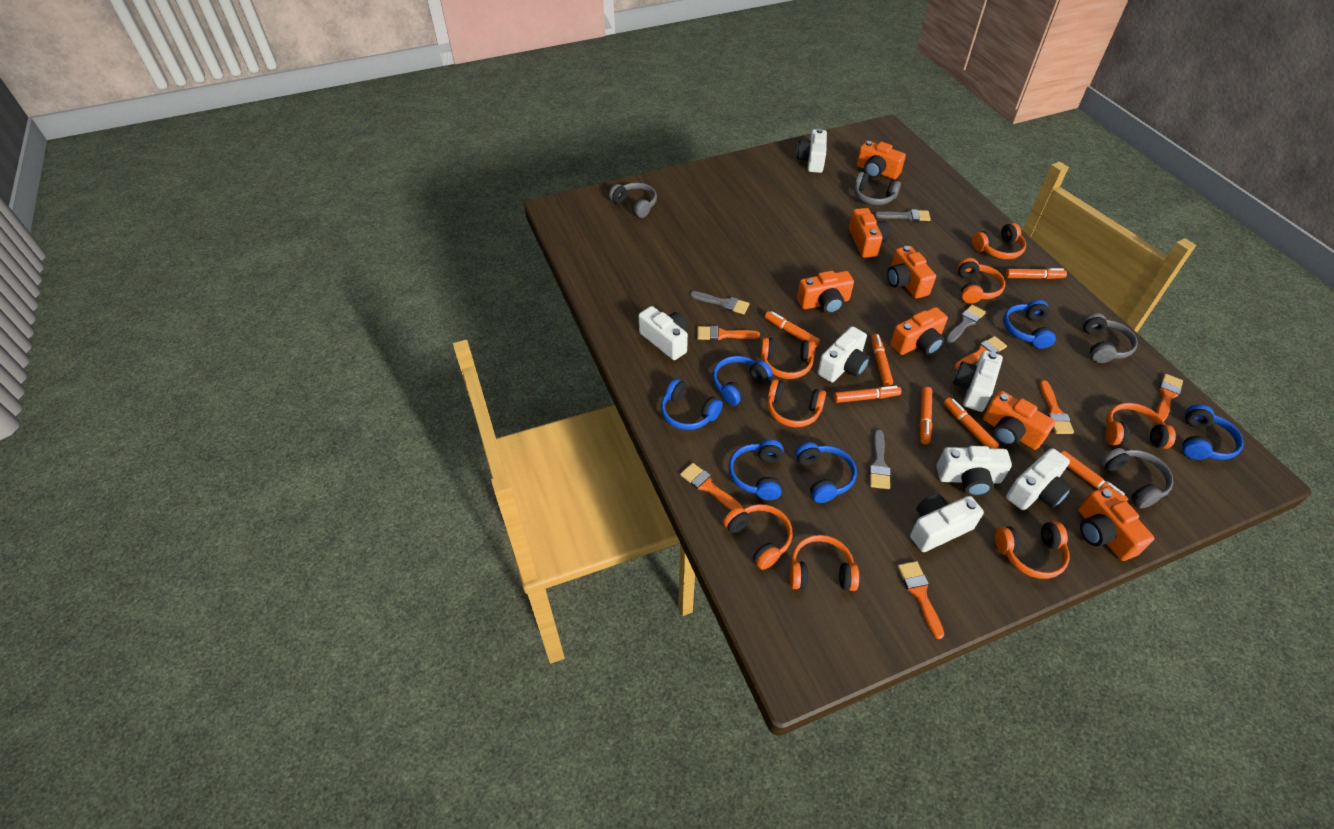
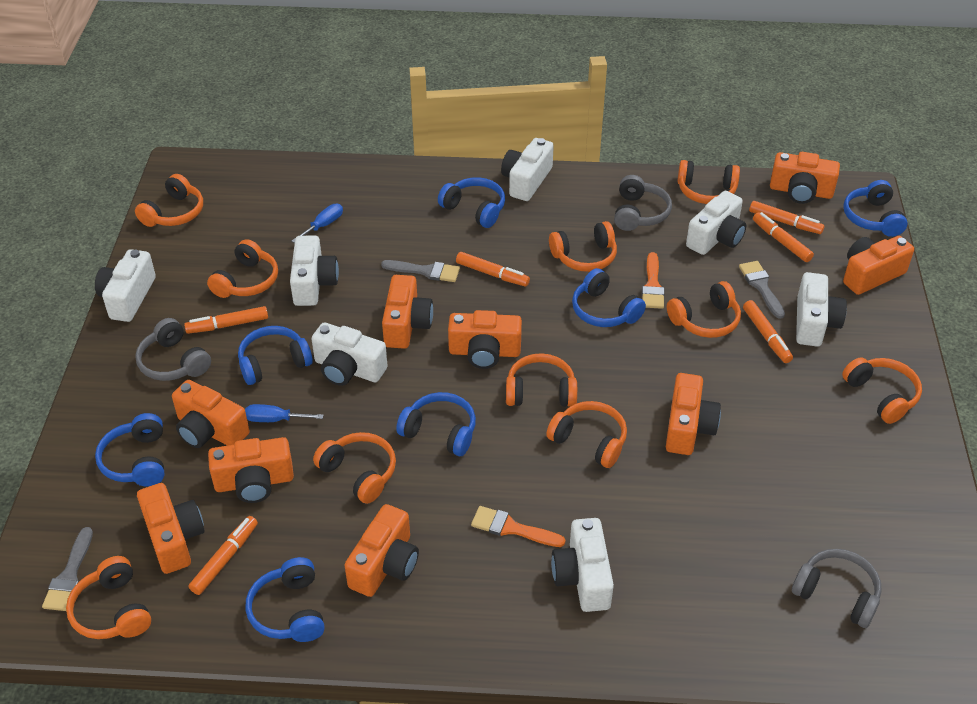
blue headphones: [661,379,723,430] [712,356,772,406] [729,440,783,500] [795,442,857,503] [1003,300,1056,349] [1182,404,1244,460] = 6 -> [95,413,164,487] [238,326,313,385] [245,557,325,642] [396,392,476,456] [438,177,505,228] [572,268,646,327] [843,180,908,237] = 7
blue screwdriver: none = 0 -> [245,404,324,422] [292,204,343,243] = 2
grey brush: [690,291,749,314] [869,429,891,489] [875,209,931,221] [946,305,986,343] = 4 -> [42,527,93,611] [381,260,460,282] [739,261,785,319] = 3
grey headphones: [609,182,657,218] [854,172,901,205] [1082,313,1138,363] [1100,448,1173,508] = 4 -> [135,318,211,381] [614,175,672,231] [792,549,882,628] = 3
orange brush: [680,463,743,510] [697,326,760,341] [898,561,944,639] [954,336,1007,369] [1040,380,1074,434] [1156,374,1183,421] = 6 -> [471,506,565,547] [642,252,664,309] = 2
orange camera: [797,271,854,314] [849,208,889,258] [857,141,906,179] [887,246,936,299] [890,307,948,355] [983,391,1055,450] [1078,486,1154,561] = 7 -> [137,483,205,574] [172,380,250,448] [208,437,294,503] [345,504,419,597] [382,275,433,349] [448,310,522,369] [666,373,721,455] [770,152,840,204] [843,236,914,295] = 9
orange headphones: [723,504,793,570] [760,338,815,379] [767,379,826,427] [789,535,859,591] [958,258,1005,303] [972,223,1026,259] [995,521,1070,579] [1105,403,1176,449] = 8 -> [66,556,151,639] [135,174,203,227] [207,239,278,298] [313,432,396,504] [506,353,577,407] [546,401,627,468] [549,221,617,272] [667,281,741,338] [678,160,740,204] [842,357,922,424] = 10
orange marker: [765,311,820,348] [834,386,901,403] [871,334,893,387] [919,387,932,444] [944,397,999,448] [1005,268,1067,279] [1061,451,1128,501] = 7 -> [184,306,268,334] [189,516,258,595] [456,252,530,286] [743,300,793,363] [749,201,824,234] [753,212,814,262] = 6

